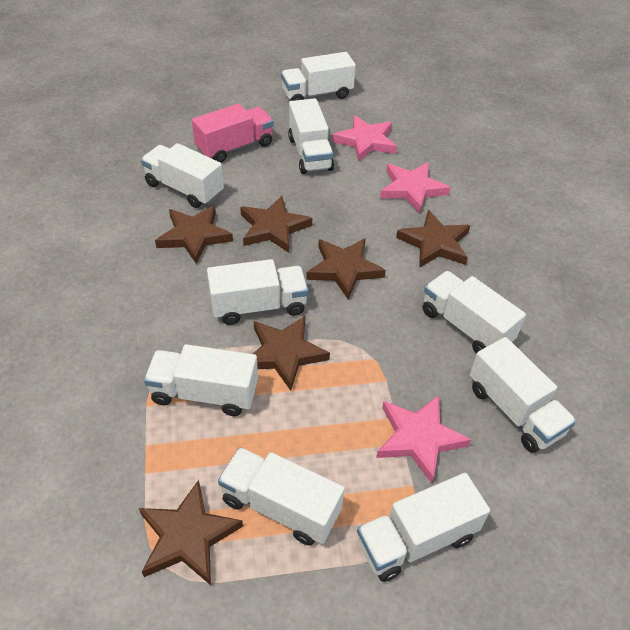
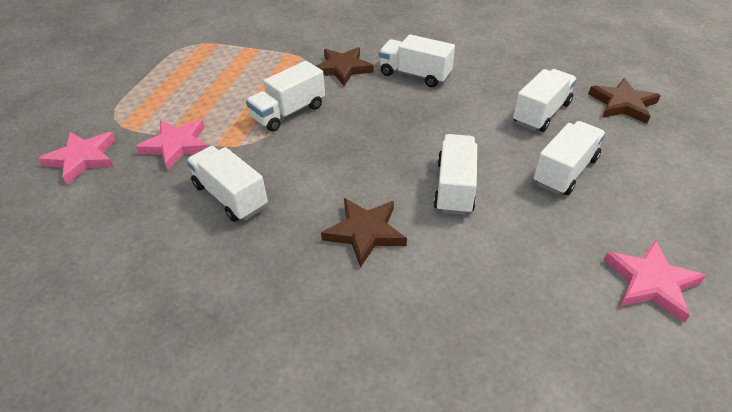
brown star: [139,480,243,585] [155,206,233,264] [240,196,312,253] [253,316,330,391] [306,238,386,300] [396,210,470,268] = 6 -> [315,47,374,86] [321,198,407,268] [588,78,661,124] = 3
pink truck: [192,103,274,163] = 1 -> none = 0
white truck: [141,143,224,208] [144,344,258,416] [207,259,308,325] [218,447,345,546] [281,52,356,101] [288,98,334,174] [357,473,490,582] [423,271,526,354] [470,337,576,453] = 9 -> [186,146,268,222] [246,61,325,132] [379,34,455,87] [434,134,477,215] [513,69,577,132] [533,121,606,195] = 6

